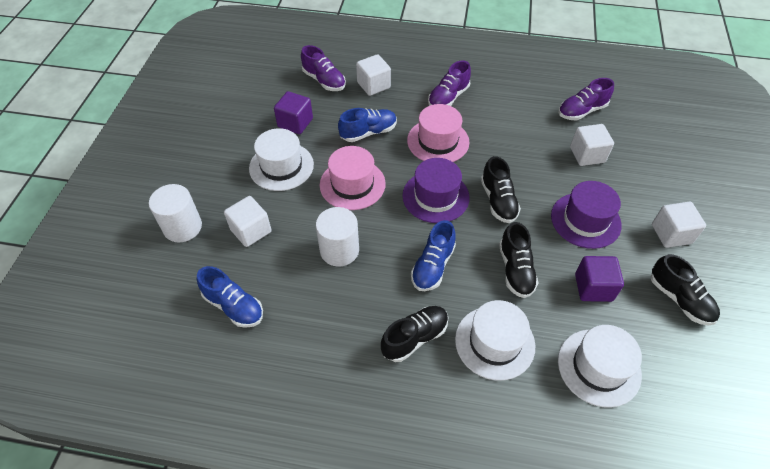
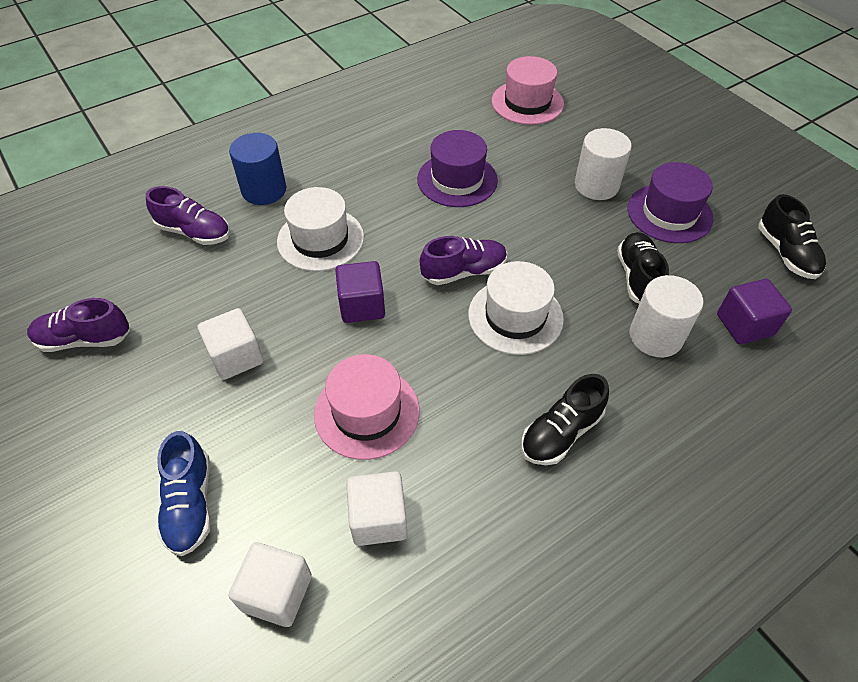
black shoe: [381,306,448,362] [481,156,521,223] [499,222,538,298] [650,254,720,326] = 4 -> [521,374,609,465] [617,232,669,304] [758,194,826,279] = 3
blue cylinder: none = 0 -> [229,133,286,205] = 1
blue shoe: [197,266,263,328] [338,108,397,142] [411,220,456,291] = 3 -> [157,431,211,556] = 1
white cube: [224,196,272,247] [356,54,391,96] [570,124,614,166] [652,202,706,248] = 4 -> [198,308,264,380] [228,542,312,627] [346,471,407,546] = 3
white hat: [249,128,314,191] [455,300,535,380] [558,325,642,408] = 3 -> [277,187,364,271] [468,261,564,355] = 2

